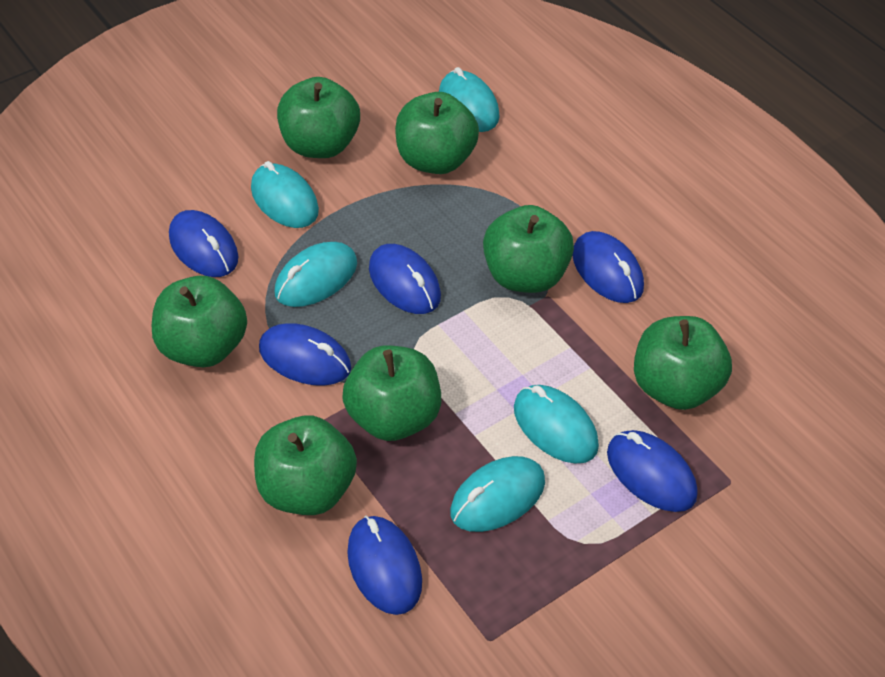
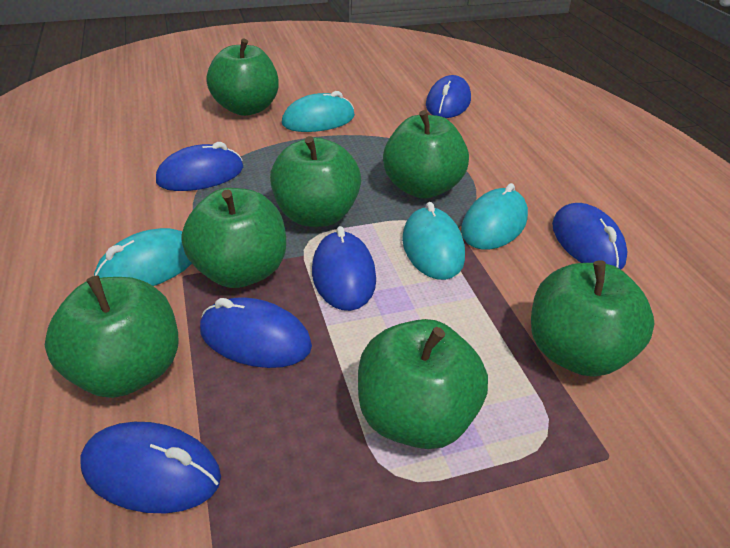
turquoise mouse: [251,161,319,228] [275,242,357,307] [439,67,500,132] [450,456,545,532] [514,385,599,463] = 5 -> [94,228,192,286] [282,91,355,132] [402,202,465,280] [461,183,528,250] = 4

